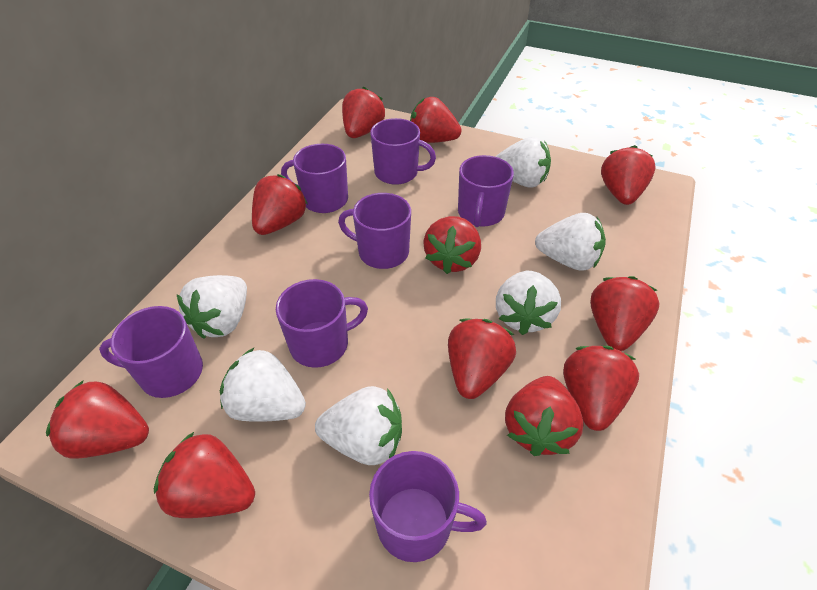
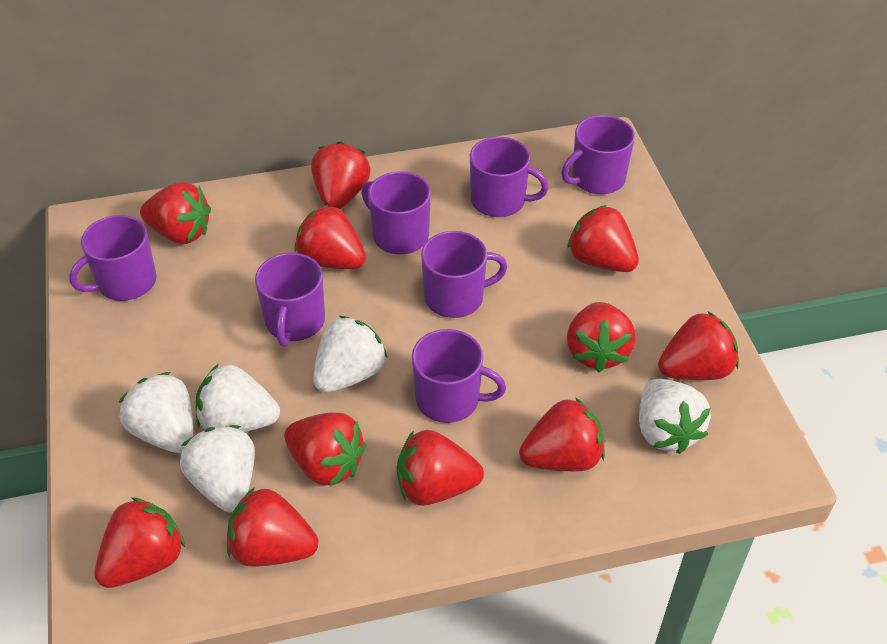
white strawberry: [176,275,247,339] [220,348,306,422] [315,386,402,465] [495,137,551,188] [496,271,561,335] [535,213,606,271] = 6 -> [119,372,193,453] [180,425,255,512] [195,364,280,432] [313,316,387,393] [639,379,711,454] = 5

